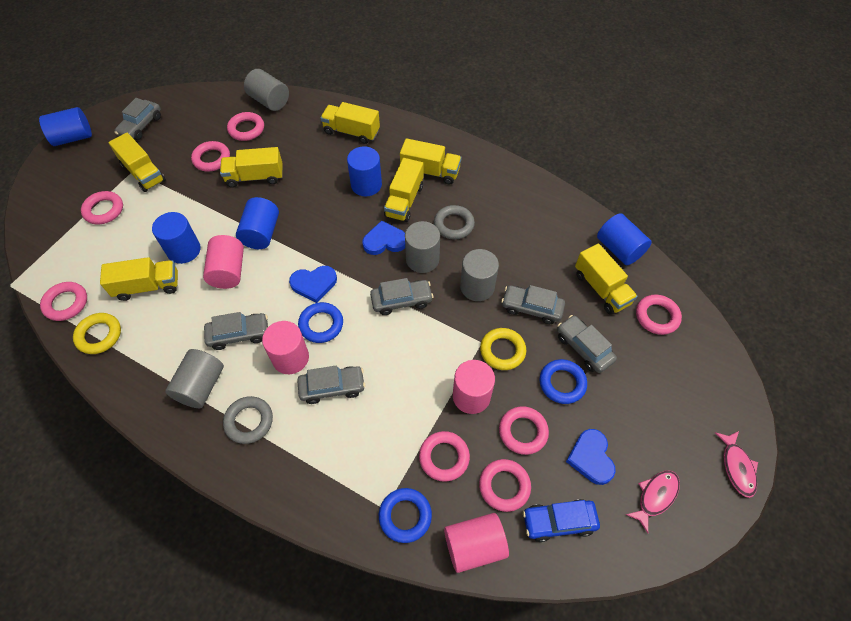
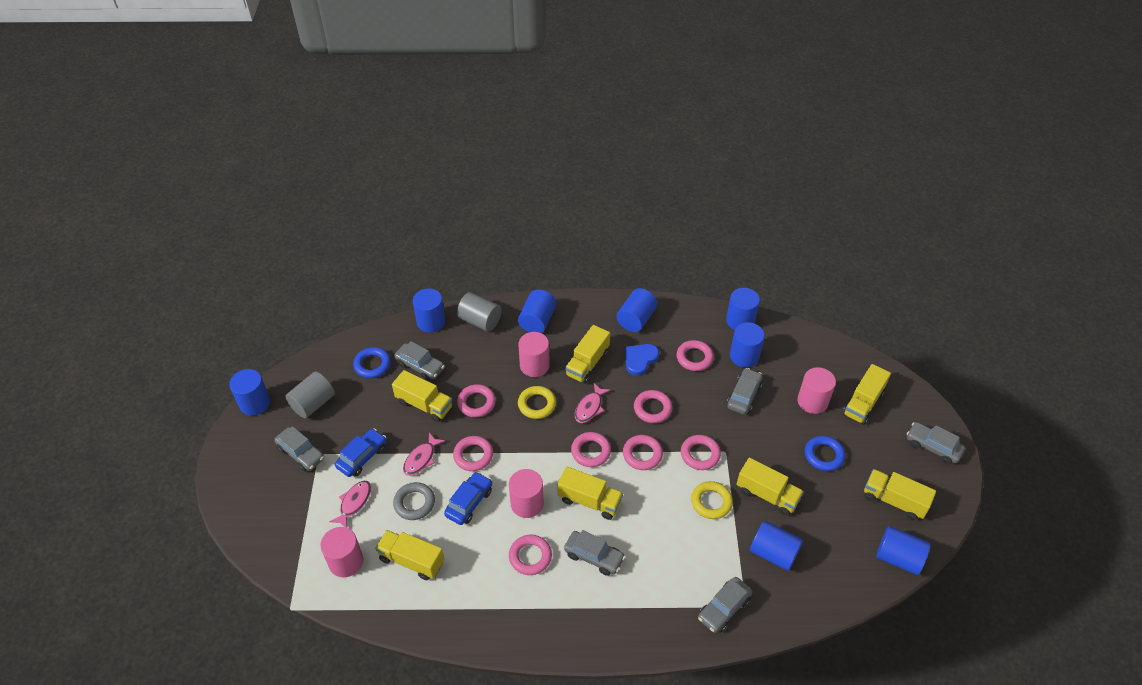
blue car: [523,499,600,542] = 1 -> [335,428,387,477] [444,472,492,525] = 2
blue cylinder: [39,107,92,146] [152,212,201,264] [236,197,279,249] [347,146,382,196] [597,213,652,265] = 5 -> [229,369,270,416] [413,288,446,333] [518,289,556,333] [616,288,658,332] [726,288,760,330] [730,322,765,367] [750,521,803,571] [876,526,931,575] = 8
blue heart: [289,266,337,303] [362,221,405,255] [566,429,616,485] = 3 -> [625,344,659,376] = 1
blue ring: [298,302,343,343] [379,488,432,543] [540,359,587,404] = 3 -> [353,347,391,378] [805,436,845,471] = 2
grey cylinder: [165,349,224,408] [244,69,289,111] [405,221,440,273] [460,249,499,301] = 4 -> [285,372,335,419] [457,292,502,332] = 2
grey ring: [223,396,273,444] [434,205,475,240] = 2 -> [393,482,435,520] = 1
pink fish: [626,471,680,533] [715,431,758,498] = 2 -> [329,481,371,528] [403,433,445,476] [575,383,611,423] = 3

